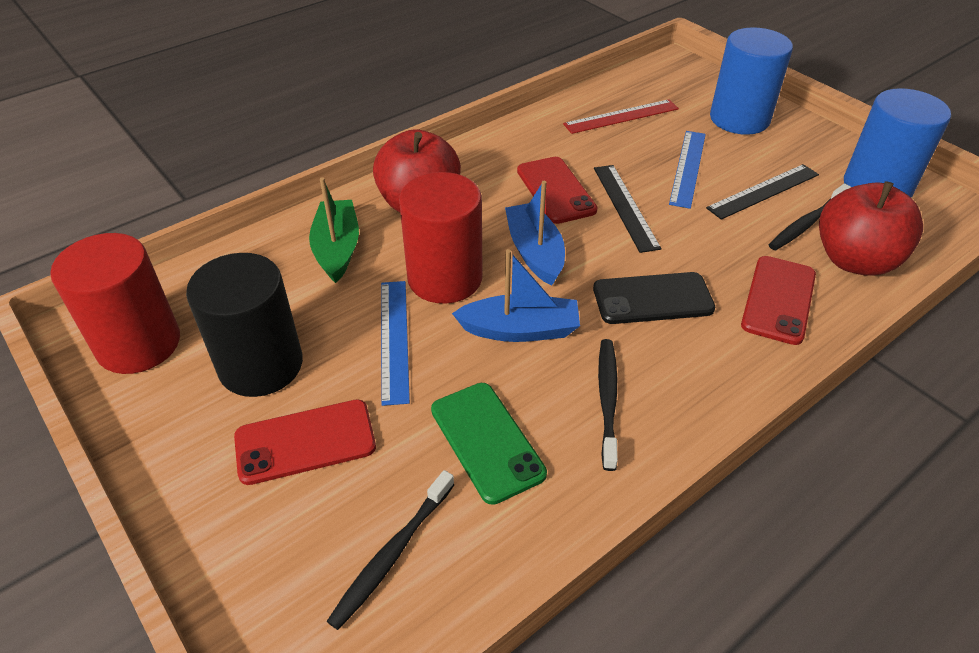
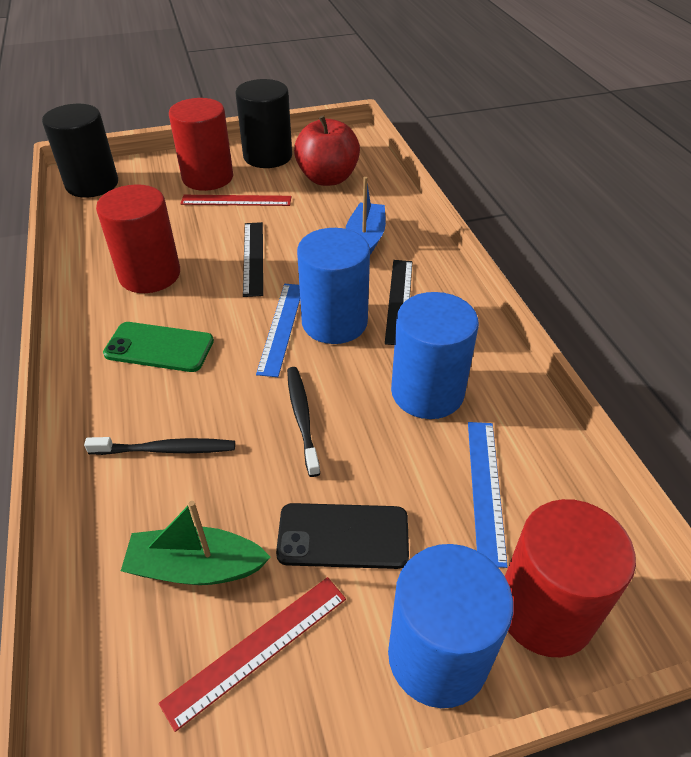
black cylinder: [186,253,303,397] = 1 -> [42,104,118,197] [235,79,292,168] = 2
black toothbrush: [327,470,454,630] [598,339,618,471] [768,183,851,250] = 3 -> [84,437,235,455] [287,367,320,477] = 2
blue boat: [452,249,580,342] [505,181,565,286] = 2 -> [346,177,386,254] = 1
blue cylinder: [710,27,793,135] [844,88,951,197] = 2 -> [297,228,370,344] [388,544,513,708] [391,292,479,419] = 3
red apple: [373,129,461,212] [819,181,923,276] = 2 -> [294,115,360,186] = 1
red cylinder: [50,233,180,374] [399,172,483,304] = 2 -> [96,184,180,293] [169,98,233,191] [505,499,636,657] = 3
red phone: [234,399,376,485] [517,157,598,224] [741,256,816,345] = 3 -> none = 0
red ruler: [563,99,679,134] = 1 -> [159,577,346,732] [180,195,291,206] = 2

